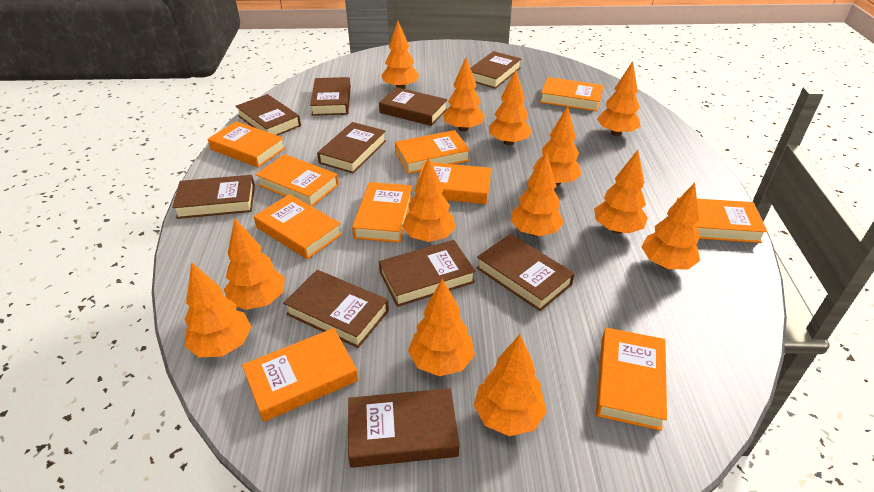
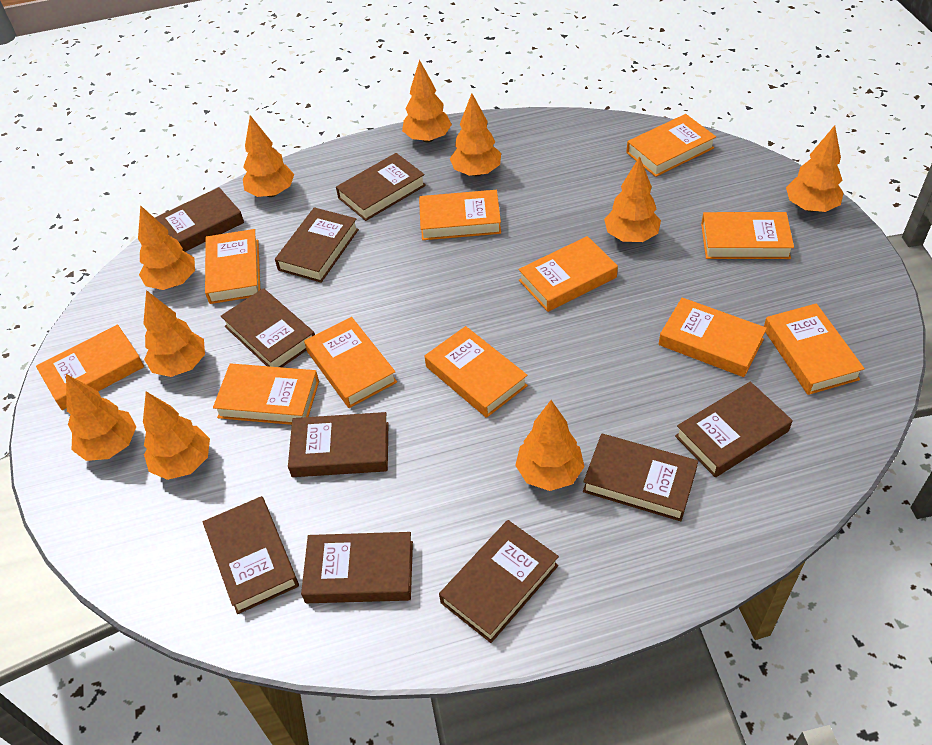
orange book: [208,121,285,168] [242,328,358,422] [254,194,342,259] [255,154,339,206] [352,182,413,243] [395,130,470,174] [416,162,491,204] [540,77,604,111] [596,328,667,431] [677,197,767,243] = 10 -> [36,325,144,410] [205,229,260,304] [213,364,319,425] [304,317,397,408] [419,190,501,240] [425,326,528,418] [519,236,618,312] [626,114,716,177] [659,297,767,377] [701,212,794,259] [764,303,865,395] = 11
orange tree: [185,262,252,357] [224,219,285,310] [381,21,419,89] [402,157,456,242] [408,279,475,376] [443,58,485,132] [474,334,547,436] [489,69,532,146] [511,152,564,236] [533,106,581,186] [594,150,648,234] [597,61,641,136] [641,183,700,270] = 13 -> [66,374,136,461] [138,205,195,290] [143,290,205,377] [143,391,210,480] [243,115,294,197] [402,60,452,143] [450,93,501,176] [515,400,585,491] [604,156,661,242] [786,125,844,212] = 10

